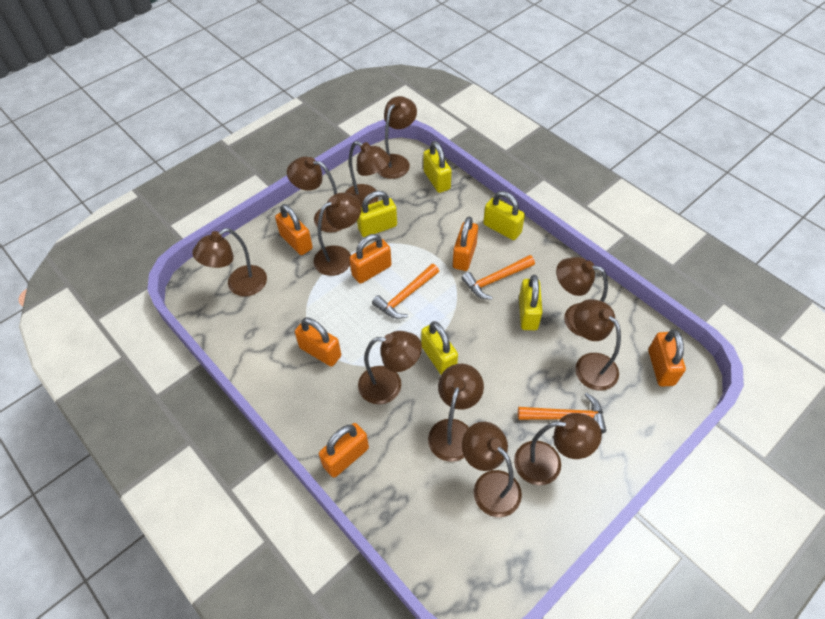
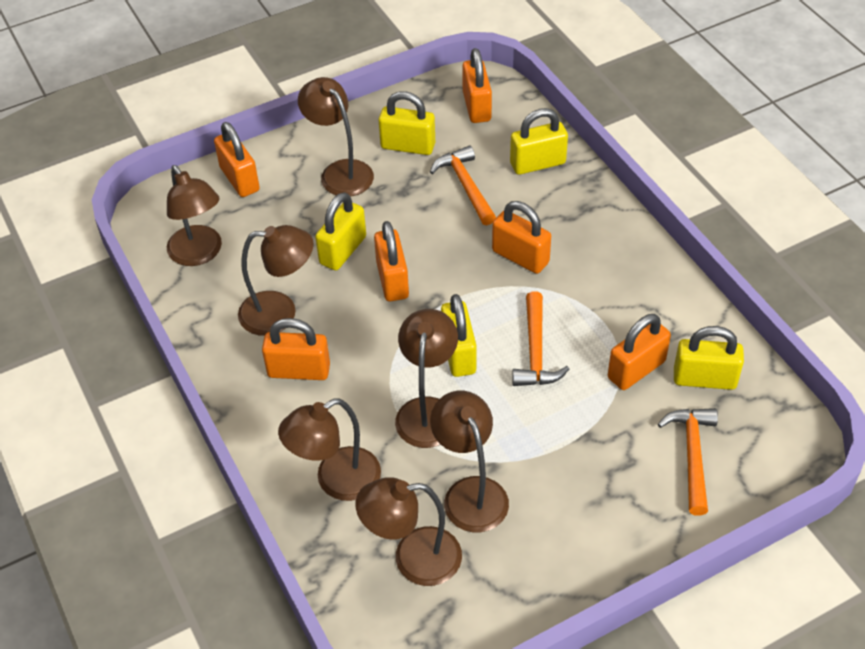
brown lamp: [192,228,267,296] [287,157,342,233] [313,193,362,276] [345,141,391,207] [358,331,422,405] [377,96,417,179] [428,364,484,462] [462,422,522,517] [514,413,602,485] [556,257,608,337] [574,299,621,391] = 11 -> [167,165,222,266] [238,225,313,336] [278,398,381,501] [298,77,374,197] [356,477,462,586] [395,309,458,448] [430,391,509,532] = 7

